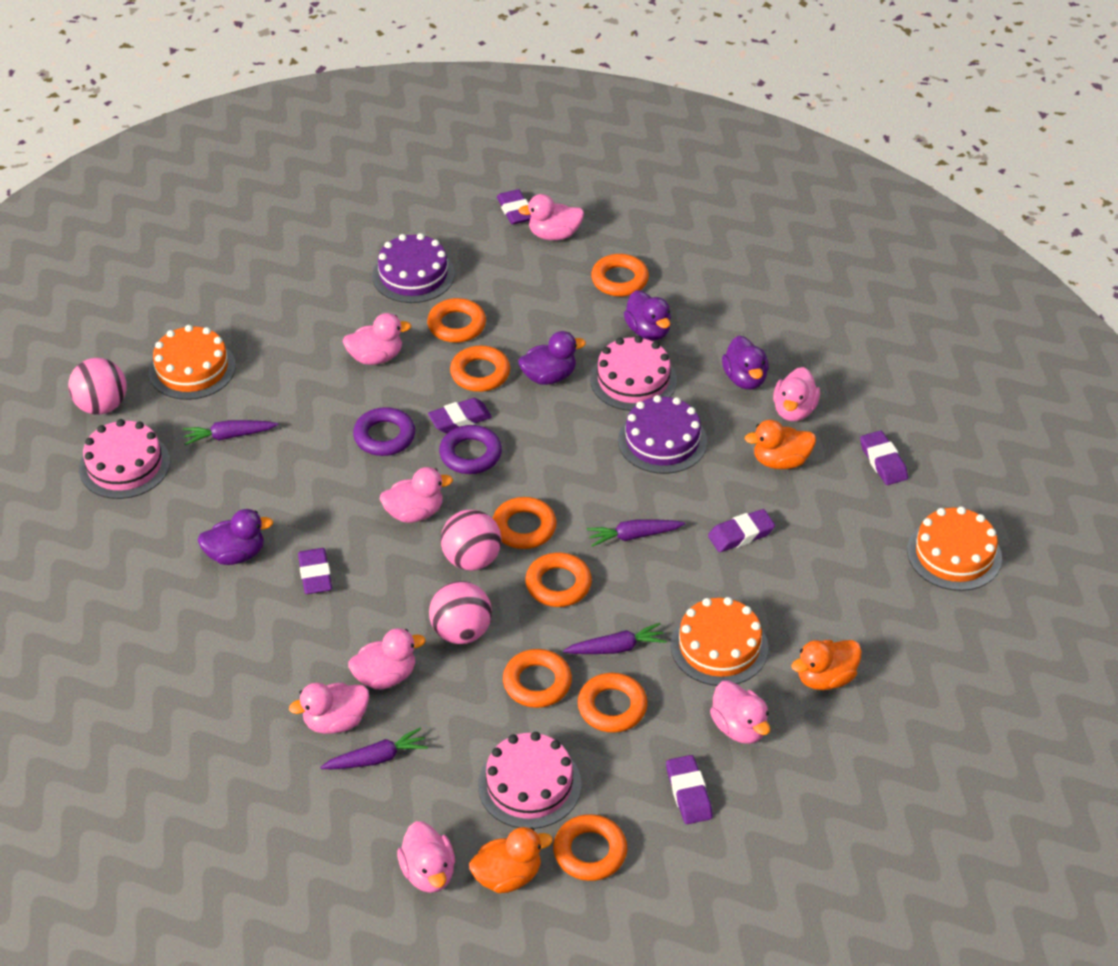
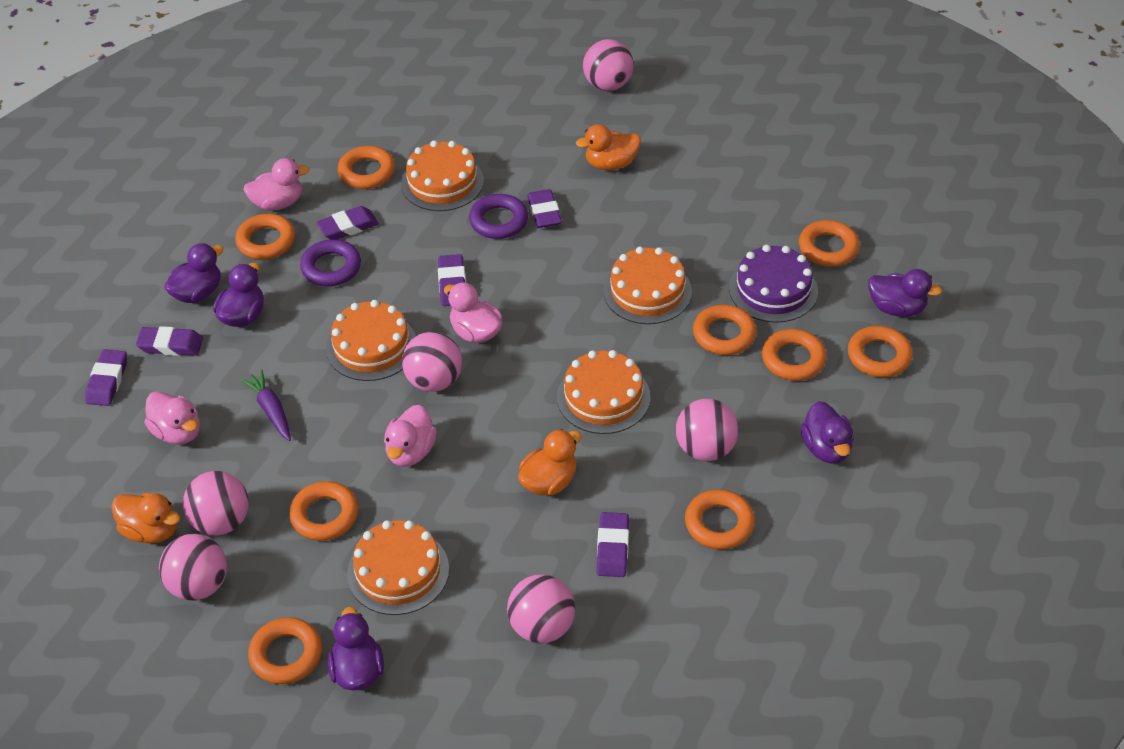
orange cake: [149,325,236,400] [670,597,769,686] [907,506,1002,591] = 3 -> [326,300,416,381] [347,520,449,615] [401,140,484,211] [557,350,651,434] [603,247,692,324] = 5
orange ring: [427,298,486,343] [450,346,510,392] [493,497,557,549] [503,649,572,708] [525,552,592,607] [553,814,627,881] [578,673,648,733] [591,254,649,297] = 8 -> [235,214,295,259] [248,617,322,684] [289,481,358,541] [338,146,395,189] [685,489,755,550] [693,305,756,355] [762,329,826,381] [799,220,860,267] [848,326,913,377] = 9
pink ball: [68,358,126,415] [429,581,492,644] [440,510,502,570] = 3 -> [159,534,227,601] [183,471,249,535] [402,332,462,392] [507,574,575,643] [583,39,634,91] [676,399,739,461] = 6
pink cake: [79,419,170,499] [478,732,581,829] [590,336,677,411] = 3 -> none = 0
pink duck: [289,683,369,734] [342,313,412,365] [348,628,425,689] [380,467,453,523] [397,821,455,893] [518,194,584,240] [710,681,770,744] [773,367,820,421] = 8 -> [144,391,200,445] [243,158,310,211] [384,405,437,467] [444,282,502,343] = 4
purple cake: [372,233,455,303] [618,395,707,474] = 2 -> [729,245,818,323] = 1
purple carrot: [183,420,278,445] [320,728,428,769] [563,623,667,654] [587,520,685,547] = 4 -> [240,369,291,441] = 1
purple duck: [197,509,273,565] [518,331,586,385] [624,290,671,341] [722,336,769,389] = 4 -> [164,243,224,303] [213,263,264,327] [328,607,384,690] [801,401,854,464] [868,269,942,317] = 5

